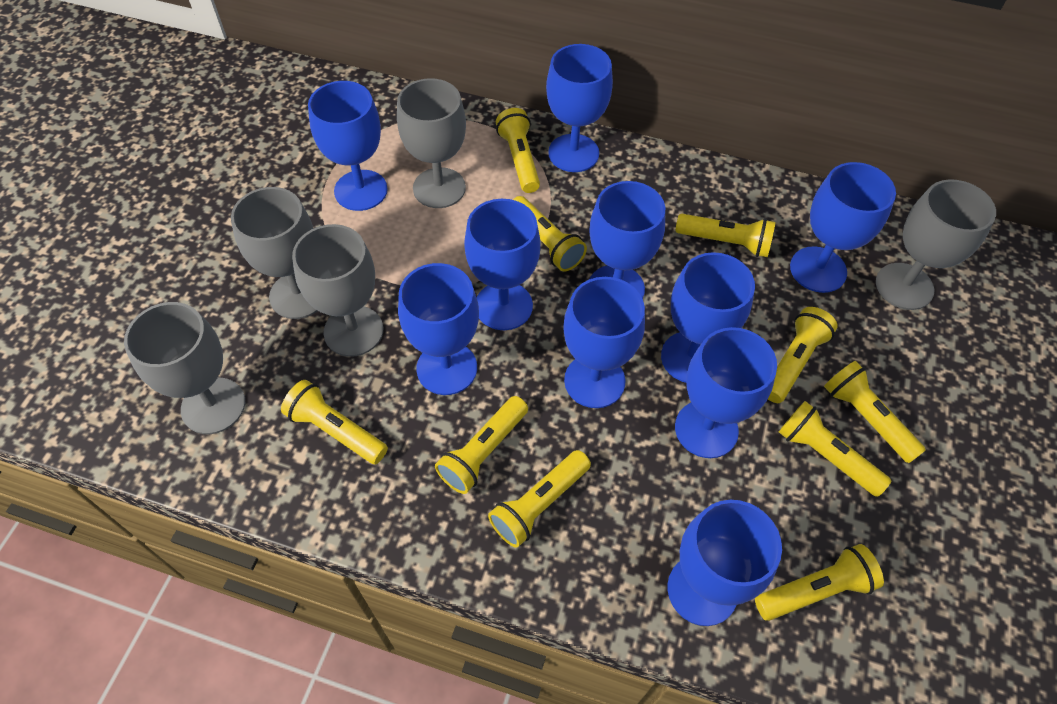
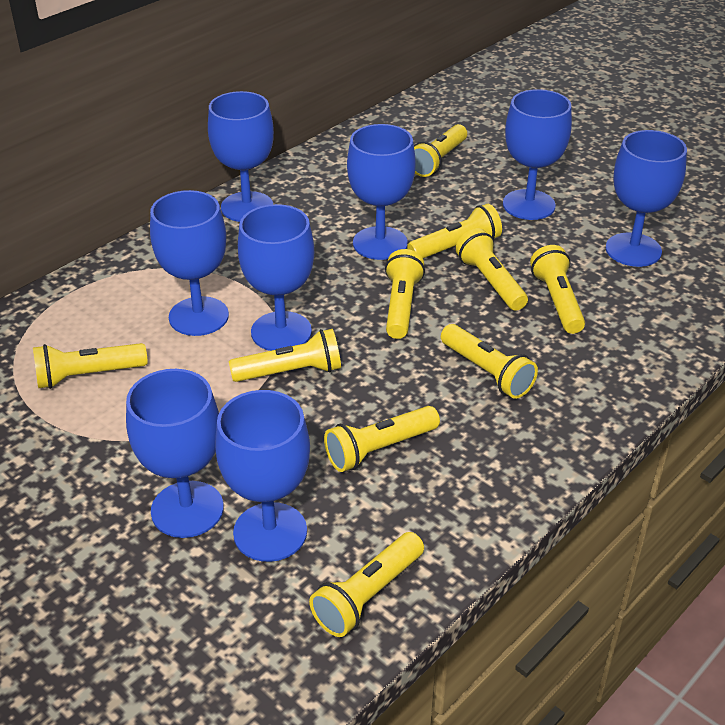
blue goblet: [308,81,388,211] [398,263,479,395] [464,199,541,330] [546,44,613,172] [563,277,645,408] [590,181,665,299] [661,252,755,383] [668,500,782,626] [675,327,777,458] [790,162,896,293] = 10 -> [126,369,224,538] [150,190,229,336] [208,91,274,222] [215,390,310,562] [238,204,314,351] [347,124,416,260] [503,89,572,220] [606,130,687,267] = 8
grey goblet: [124,302,245,434] [231,187,318,319] [292,224,383,357] [397,78,466,208] [876,179,996,310] = 5 -> none = 0

